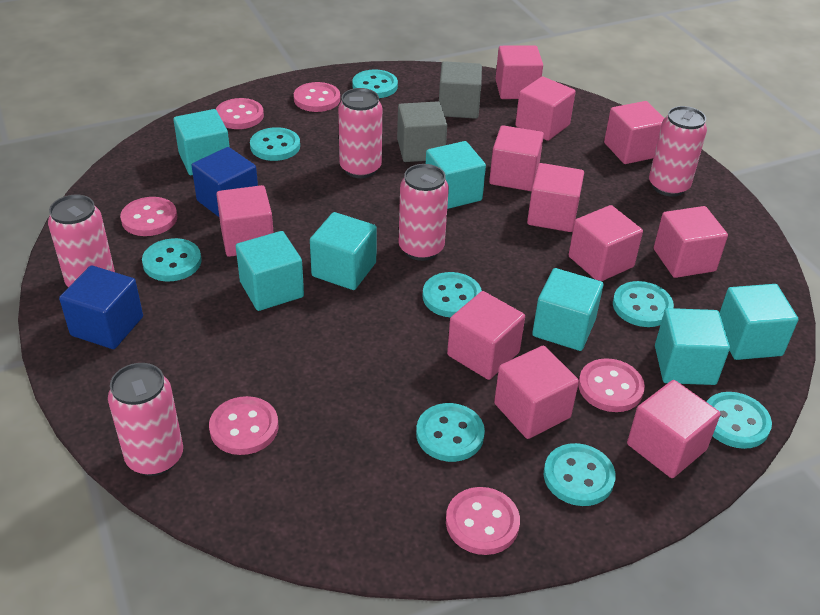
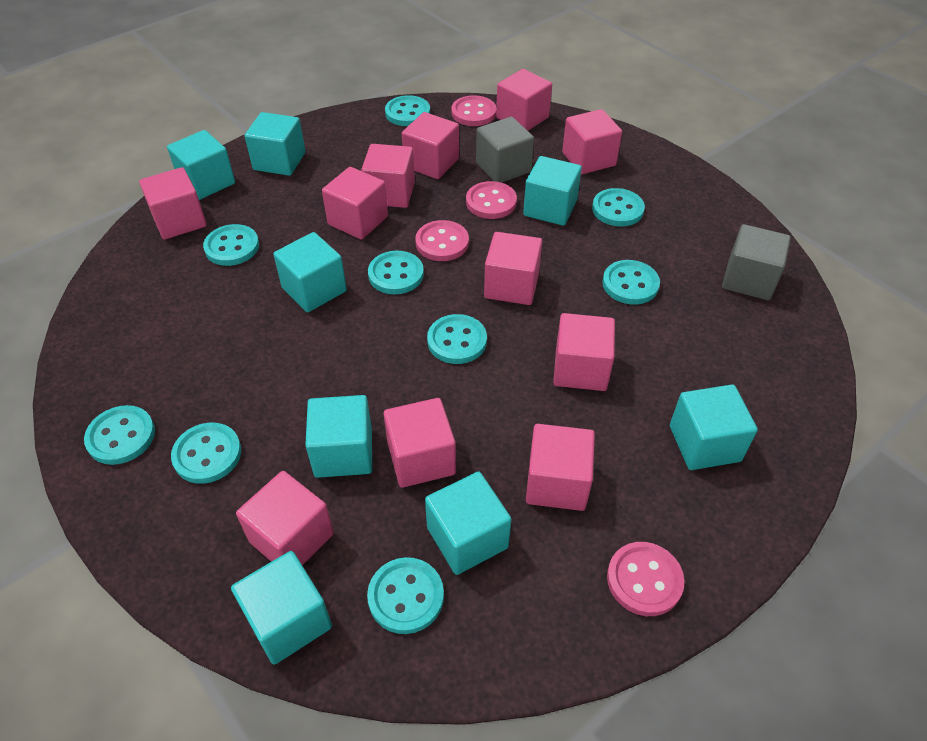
blue cube: [59,265,143,349] [192,147,258,217] = 2 -> none = 0
pink button: [120,197,177,236] [209,396,278,455] [216,98,264,129] [294,82,340,112] [446,487,520,555] [579,358,645,412] = 6 -> [415,220,469,261] [451,95,496,126] [466,181,517,219] [607,542,684,616] = 4
pink can: [48,195,115,287] [108,363,183,476] [338,88,382,178] [399,164,449,261] [649,106,707,196] = 5 -> none = 0
turquoise button: [142,238,202,281] [250,127,300,161] [352,69,398,98] [416,403,485,462] [423,272,482,317] [544,443,616,506] [613,281,674,327] [707,392,772,449] = 8 -> [84,405,155,465] [171,423,241,484] [203,224,259,266] [367,557,444,634] [368,251,424,294] [385,95,430,126] [427,314,487,364] [592,188,645,227] [602,260,660,305] = 9
turquoise cube: [173,109,230,175] [236,231,304,311] [310,212,377,290] [426,141,486,209] [532,268,604,351] [655,308,730,385] [719,284,798,360] = 7 -> [167,130,235,200] [231,551,332,665] [245,112,305,176] [273,232,347,312] [305,395,372,478] [425,471,512,575] [523,156,582,226] [670,384,758,470] = 8

